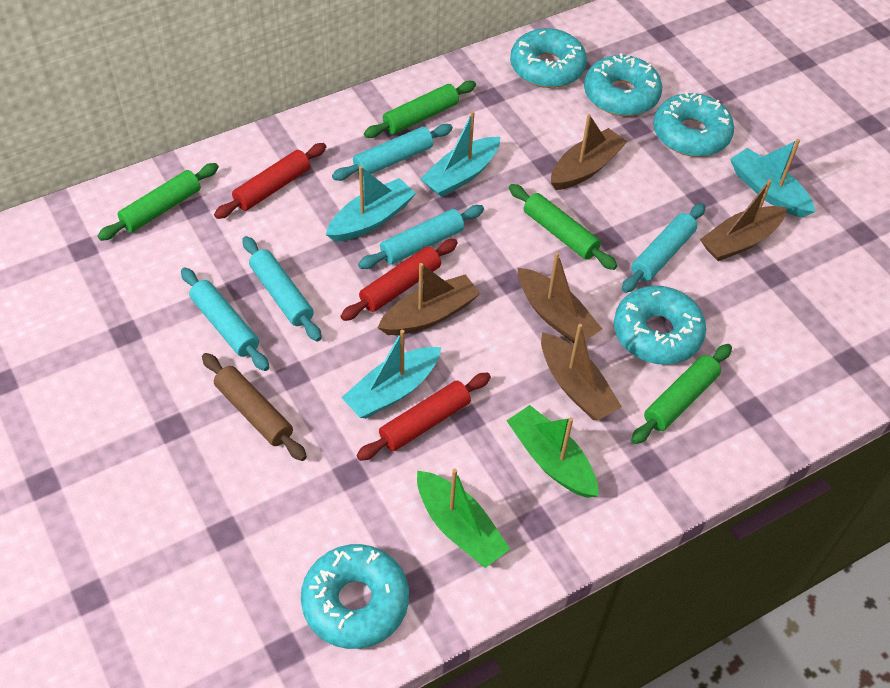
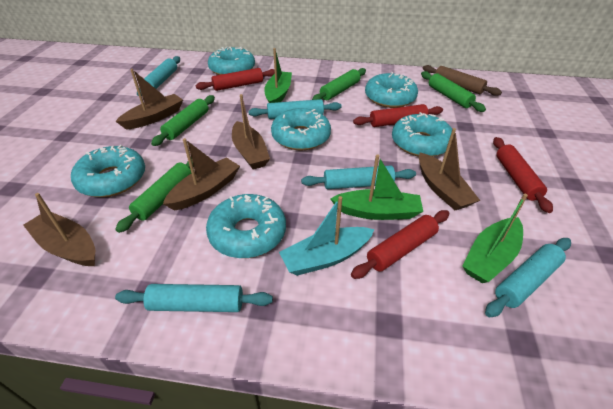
green boat: [417,468,510,568] [507,405,598,498] = 2 -> [264,48,292,103] [330,154,423,220] [463,194,528,283] = 3
red rolling pin: [214,143,326,219] [341,239,458,321] [357,373,491,461] = 3 -> [196,68,275,91] [351,210,450,279] [353,104,443,127] [493,137,553,213] = 4
turquoise boat: [326,166,416,242] [341,330,441,418] [420,111,500,197] [730,139,815,218] = 4 -> [279,196,375,276] = 1
turquoise donut: [301,544,409,649] [510,28,587,88] [584,53,662,116] [614,286,706,365] [653,92,734,157] = 5 -> [71,145,145,197] [206,194,286,258] [208,47,255,75] [271,108,331,151] [365,72,418,108] [392,112,452,157] = 6

